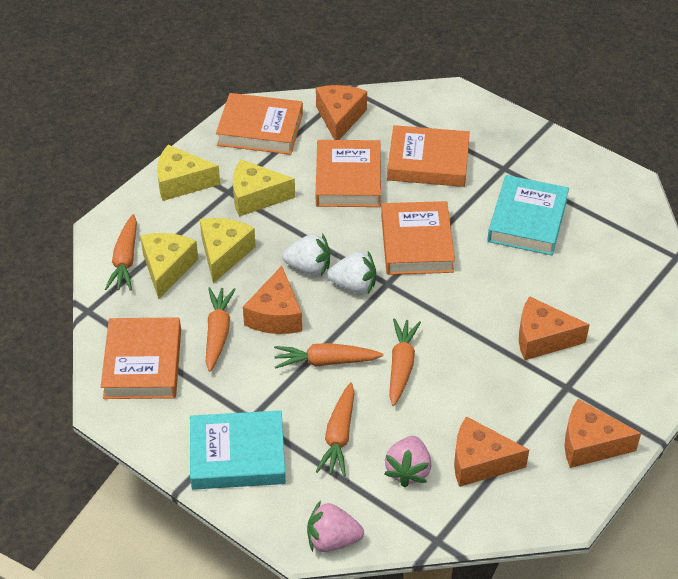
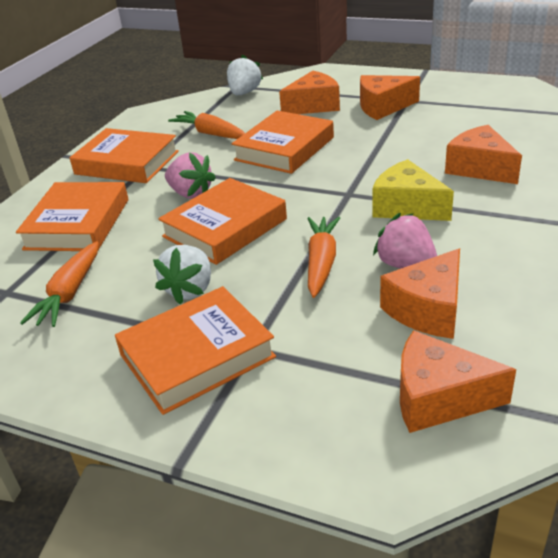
orange carrot: [105,214,137,291] [206,287,236,372] [274,343,383,369] [316,382,354,477] [389,318,421,406] = 5 -> [20,241,99,327] [168,111,245,139] [307,217,340,298] = 3
turquoise book: [190,410,286,490] [487,175,569,255] = 2 -> none = 0
yellow cheese: [140,233,198,299] [157,145,220,201] [200,218,256,283] [233,160,295,217] = 4 -> [372,159,454,221] = 1

